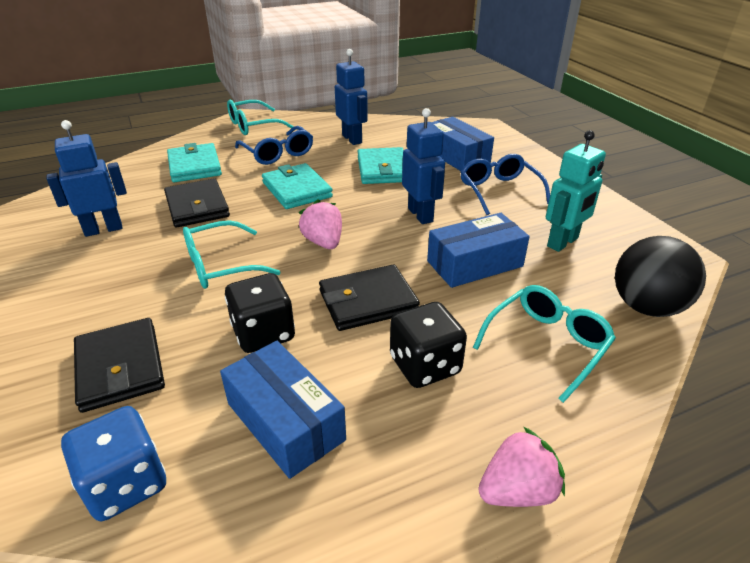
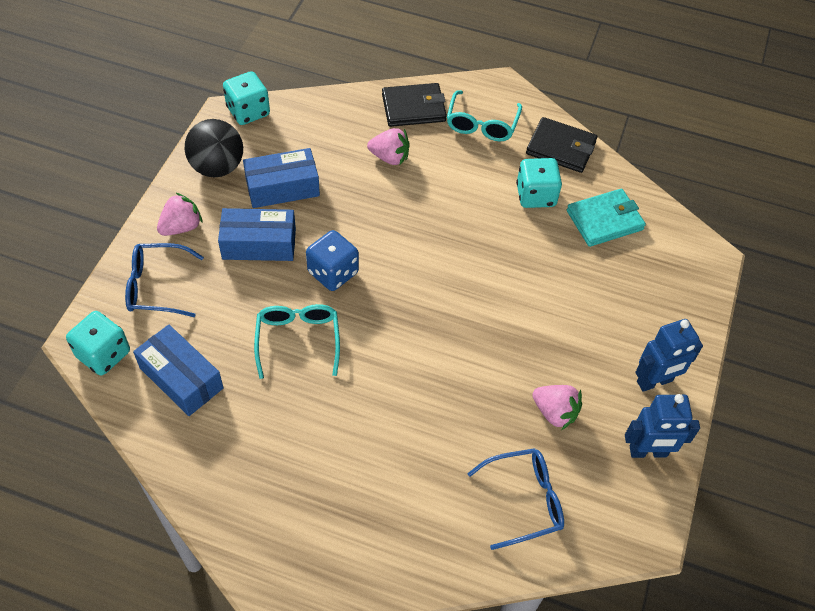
black dice: [225,273,295,353] [390,302,467,388] = 2 -> none = 0
black wallet: [74,318,165,413] [164,178,230,227] [319,265,420,331] = 3 -> [382,83,447,127] [526,117,597,173] = 2
blue robot: [47,120,127,237] [335,49,368,145] [402,108,445,224] = 3 -> [625,394,700,458] [635,319,703,392] = 2
pink strawberry: [299,199,342,249] [478,426,565,507] = 2 -> [157,192,203,236] [367,128,410,166] [532,385,582,430] = 3
turquoise dice: none = 0 -> [66,311,130,376] [223,71,270,125] [516,158,562,208] = 3
turquoise glasses: [183,220,280,289] [227,100,294,135] [473,285,616,403] = 3 -> [254,304,340,379] [447,90,522,141] = 2
turquoise robot: [546,130,606,252] = 1 -> none = 0
turquoise wallet: [167,143,222,182] [262,163,333,209] [358,147,404,184] = 3 -> [567,189,646,247] = 1

